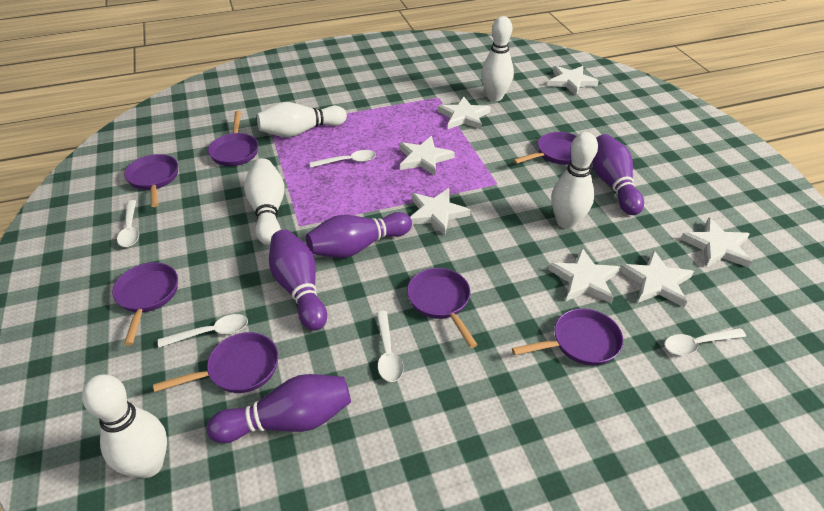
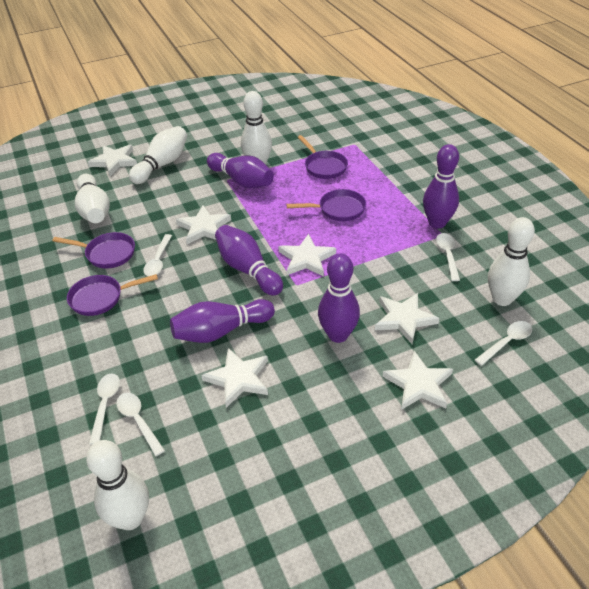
purple bowling pin: [207,374,351,443] [269,229,327,331] [306,212,412,258] [592,134,644,215] = 4 -> [170,299,275,343] [207,153,274,188] [215,225,283,296] [318,253,360,343] [423,144,459,229] = 5
purple pan: [112,262,178,346] [124,154,178,207] [153,332,278,393] [208,111,258,166] [407,268,478,348] [512,308,624,366] [513,132,576,165] = 7 -> [53,232,135,269] [67,274,158,316] [287,189,366,221] [298,135,348,179] = 4
white star: [399,136,455,176] [410,188,471,235] [438,97,491,130] [548,66,599,95] [548,248,621,304] [620,250,694,308] [681,217,752,268] = 7 -> [88,145,137,176] [176,205,231,244] [201,348,268,408] [278,234,336,276] [375,293,439,344] [382,351,453,410] = 6

